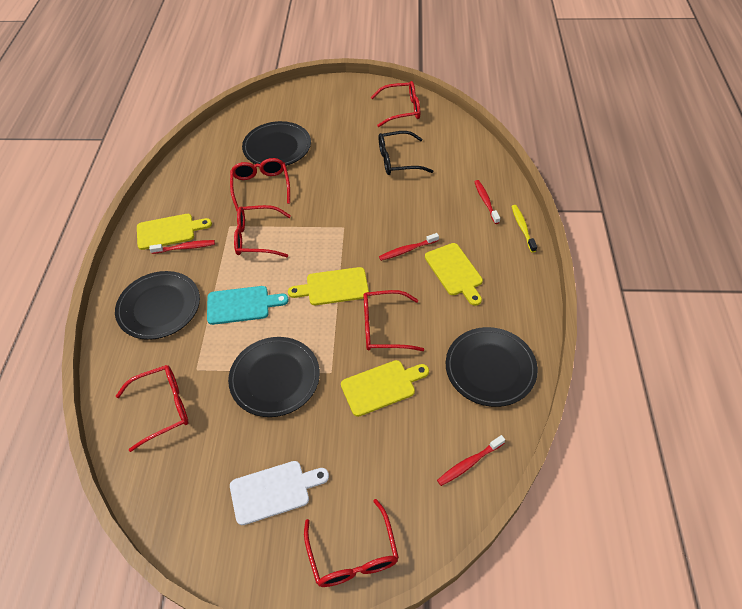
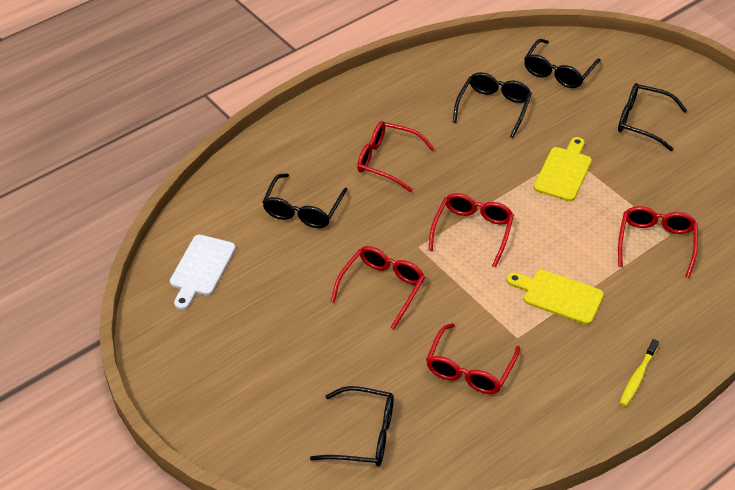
black glasses: [379,131,433,175] = 1 -> [262,173,348,228] [310,386,394,466] [453,72,532,138] [524,39,601,88] [618,83,688,151] = 5
black plate: [115,271,200,340] [228,337,320,417] [242,121,311,166] [446,327,538,407] = 4 -> none = 0
red glasses: [116,365,188,452] [230,158,290,211] [234,205,291,257] [304,499,399,587] [363,290,424,351] [371,81,420,127] = 6 -> [331,246,425,329] [357,121,435,192] [426,323,520,394] [429,193,514,268] [618,206,698,278] = 5
red toothbrush: [149,240,215,254] [379,233,439,261] [437,435,505,486] [474,180,500,224] = 4 -> none = 0
turquoise cutting board: [207,286,289,325] = 1 -> none = 0
yellow cutting board: [137,214,212,250] [288,267,369,305] [341,360,429,417] [425,243,483,306] = 4 -> [506,270,604,325] [534,137,592,201] = 2

